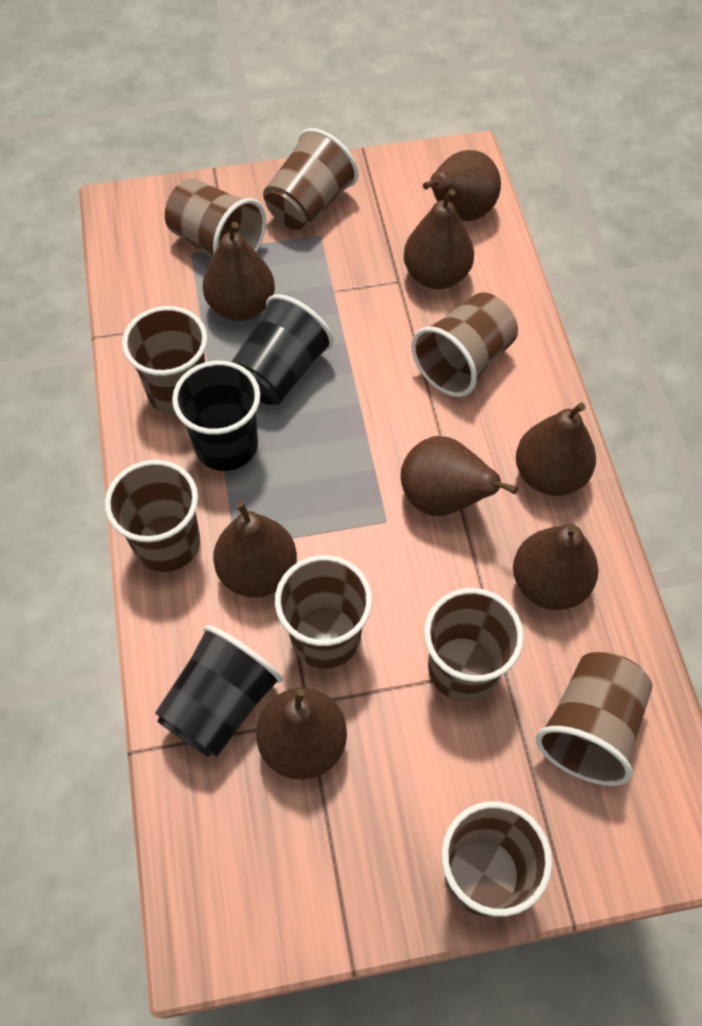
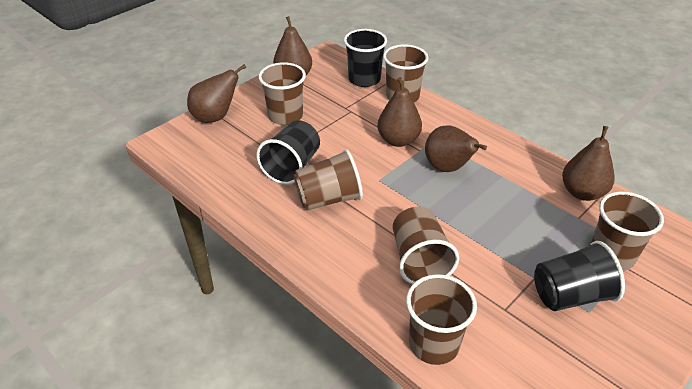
brown cup: [105,460,200,572] [122,306,208,415] [165,178,266,257] [263,128,359,231] [275,555,372,668] [411,292,518,397] [424,588,524,702] [441,801,552,917] [536,652,653,786] = 9 -> [259,62,306,125] [294,149,363,210] [383,44,428,102] [393,207,459,284] [406,274,477,365] [591,192,664,271] = 6
brown pear: [203,222,275,321] [213,501,297,598] [256,688,347,780] [401,436,518,516] [404,189,474,289] [423,150,501,221] [513,523,598,610] [516,403,596,496] = 8 -> [187,64,246,123] [273,16,312,75] [377,77,422,147] [425,125,487,172] [562,126,614,201] = 5

